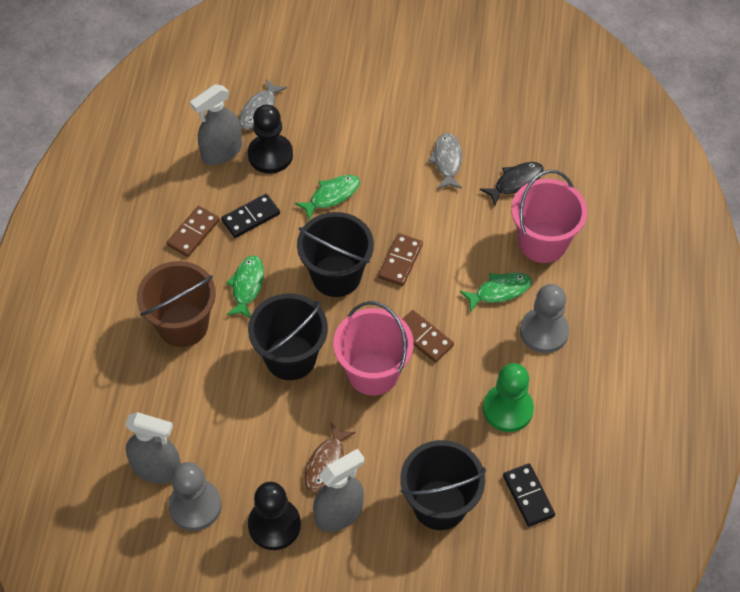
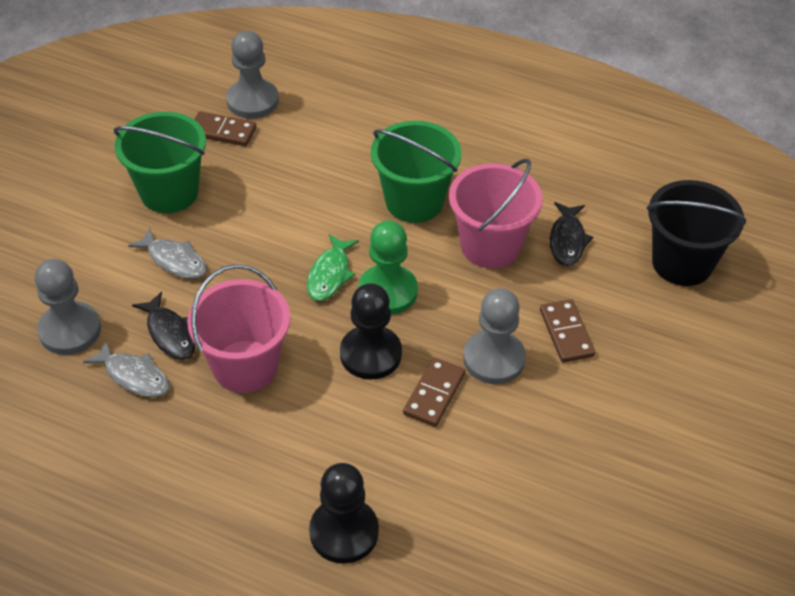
black bucket: [248,293,328,380] [297,212,374,297] [400,440,486,530] = 3 -> [646,180,746,286] = 1
black domino: [221,194,280,238] [503,463,555,527] = 2 -> none = 0
black fish: [480,162,544,206] = 1 -> [132,292,195,360] [550,202,593,266] = 2
brown bucket: [137,261,216,347] = 1 -> none = 0
brown fish: [304,422,356,492] = 1 -> none = 0
green bucket: none = 0 -> [114,112,206,213] [371,121,462,223] = 2
green fish: [226,255,264,318] [295,175,360,220] [460,273,532,312] = 3 -> [307,234,359,301] = 1
grey pawn: [168,462,222,531] [520,284,569,353] = 2 -> [35,259,101,355] [226,31,279,119] [463,288,526,384] = 3
grey spray bottle: [125,412,181,484] [190,84,242,165] [313,449,364,532] = 3 -> none = 0

